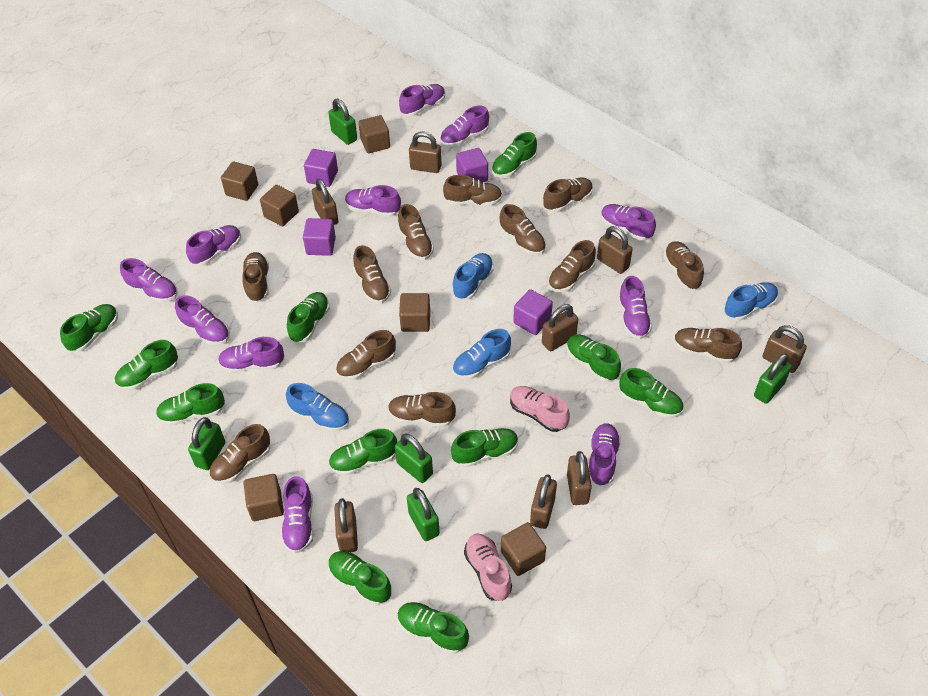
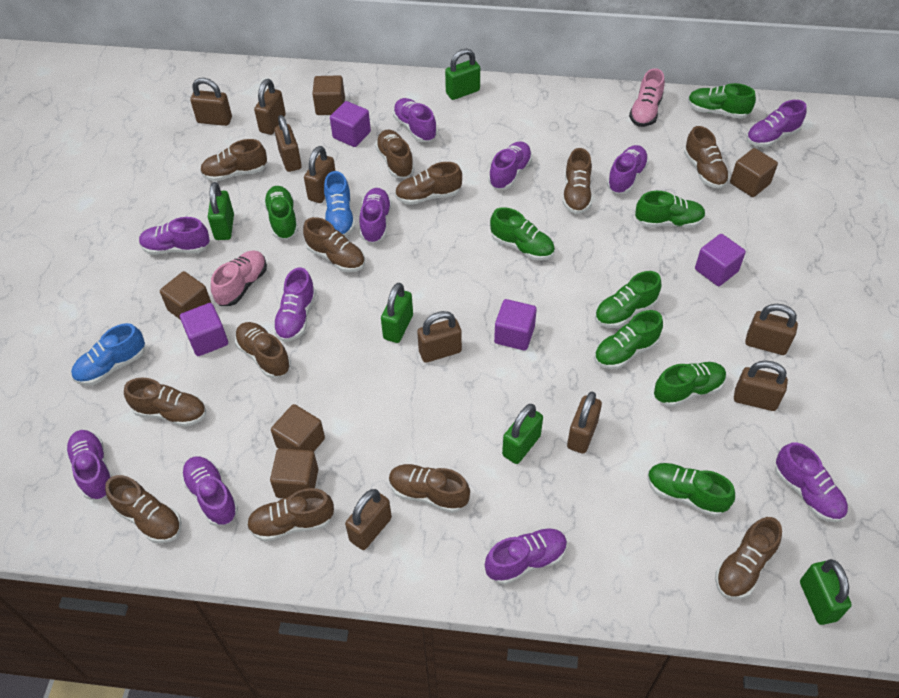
blue shoe: [286,383,349,432] [452,253,493,300] [452,329,511,379] [724,282,778,321] = 4 -> [71,323,145,385] [324,171,355,237] = 2
brown cube: [221,162,258,201] [243,474,284,521] [260,185,299,226] [359,115,390,153] [399,293,430,332] [501,522,546,576] = 6 -> [160,271,211,320] [270,448,318,498] [271,404,325,452] [312,75,345,115] [730,148,778,197] = 5
brown padlock: [312,178,338,225] [334,498,358,552] [409,132,442,173] [530,474,557,529] [542,304,578,351] [567,451,592,505] [597,226,633,274] [763,325,807,373] = 8 -> [190,78,232,126] [254,79,286,135] [274,115,302,172] [304,146,336,203] [345,489,392,550] [417,311,462,363] [567,392,602,454] [734,361,788,411] [745,304,798,355] = 9
green shoe: [60,304,118,352] [115,340,178,390] [156,383,225,426] [287,292,330,343] [328,551,391,605] [329,429,397,476] [398,602,469,654] [451,428,518,467] [492,132,537,178] [566,335,621,382] [619,368,683,418] = 11 -> [263,186,298,239] [490,207,555,261] [594,310,663,369] [595,271,661,328] [635,191,706,228] [647,463,735,517] [654,362,727,407] [688,83,756,119] = 8

